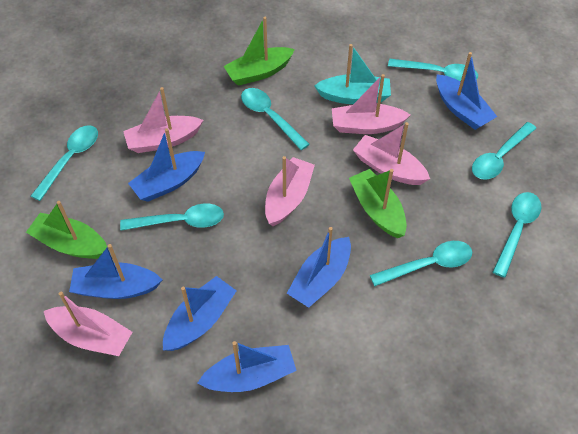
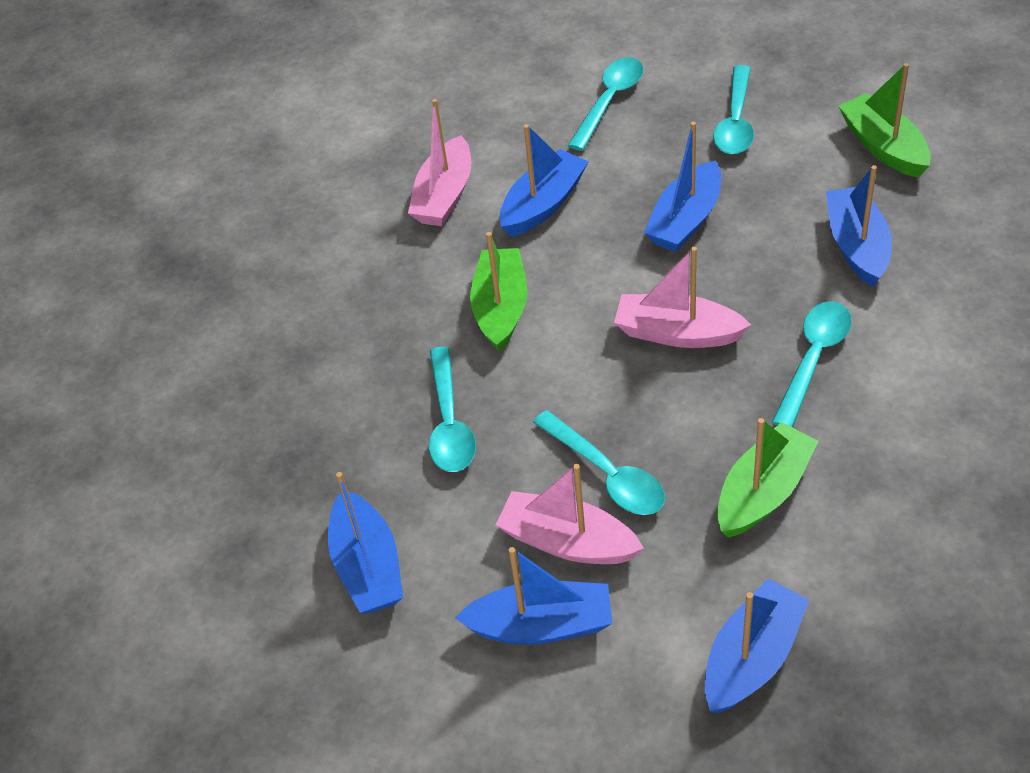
pink boat: [44,292,132,356] [123,87,203,153] [265,156,315,226] [332,74,410,134] [353,122,430,185] = 5 -> [408,99,471,226] [496,464,644,564] [614,247,751,348] = 3
turquoise boat: [314,44,391,104] = 1 -> none = 0
turquoise spoon: [31,125,98,201] [120,203,224,231] [241,88,310,150] [370,241,472,286] [388,59,478,81] [472,122,536,180] [493,192,541,278] = 7 -> [429,347,476,472] [533,410,665,515] [568,57,643,151] [713,65,754,154] [772,301,851,428] = 5

